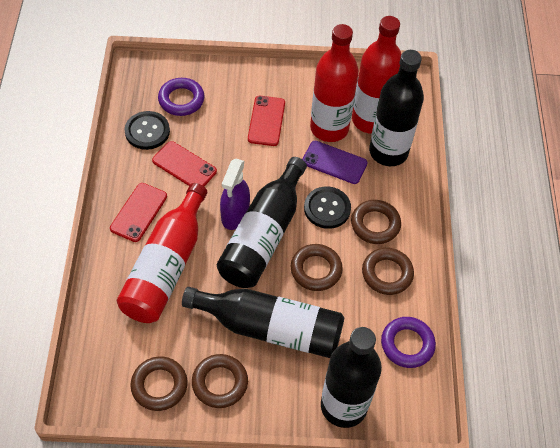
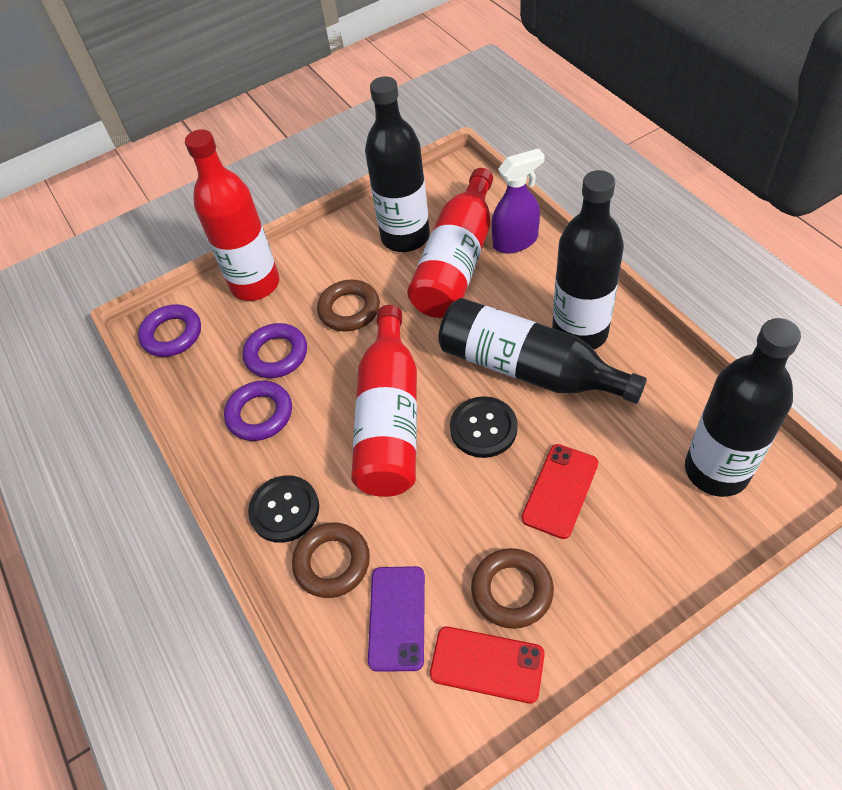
brown ring: [130,357,188,411] [192,354,248,408] [290,244,343,291] [351,200,401,244] [362,248,414,295] = 5 -> [292,522,370,598] [317,280,380,331] [471,548,554,629] = 3
purple ring: [158,78,205,116] [381,317,436,368] = 2 -> [138,304,201,357] [224,381,292,441] [243,323,307,378] = 3
red phone: [110,183,167,242] [152,141,217,186] [248,96,285,146] = 3 -> [430,626,545,704] [521,444,598,539] = 2

